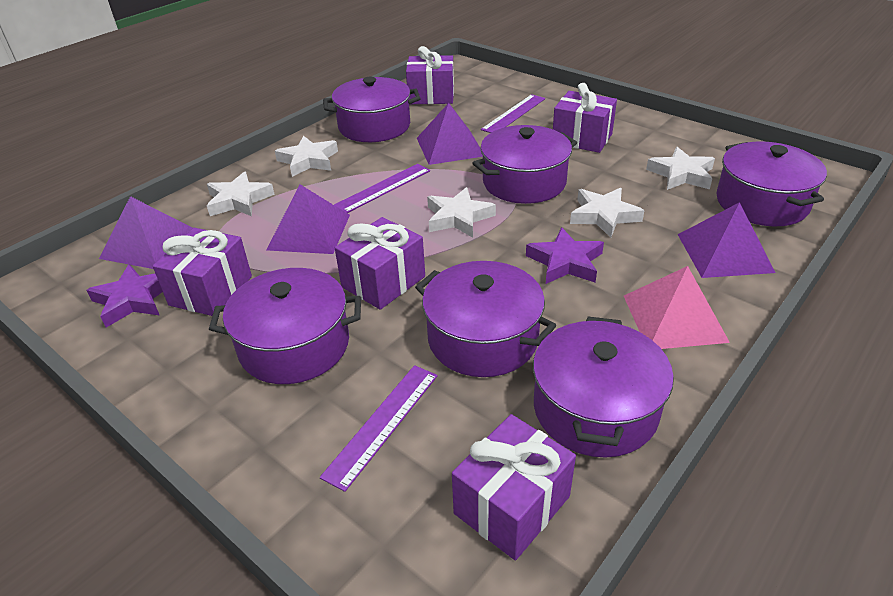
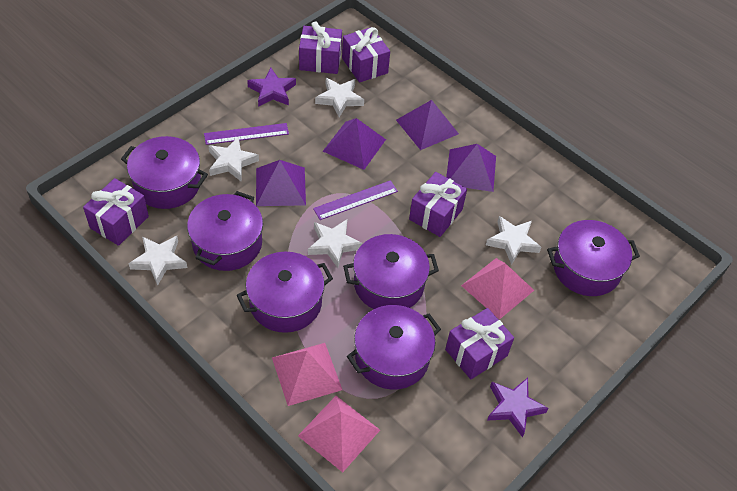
pink pyramid: [624,266,730,349] = 1 -> [272,343,342,406] [298,396,380,472] [461,258,534,320] = 3
purple ruler: [320,365,438,492] [334,164,430,213] [481,94,545,133] = 3 -> [204,123,289,145] [313,180,398,220] = 2

